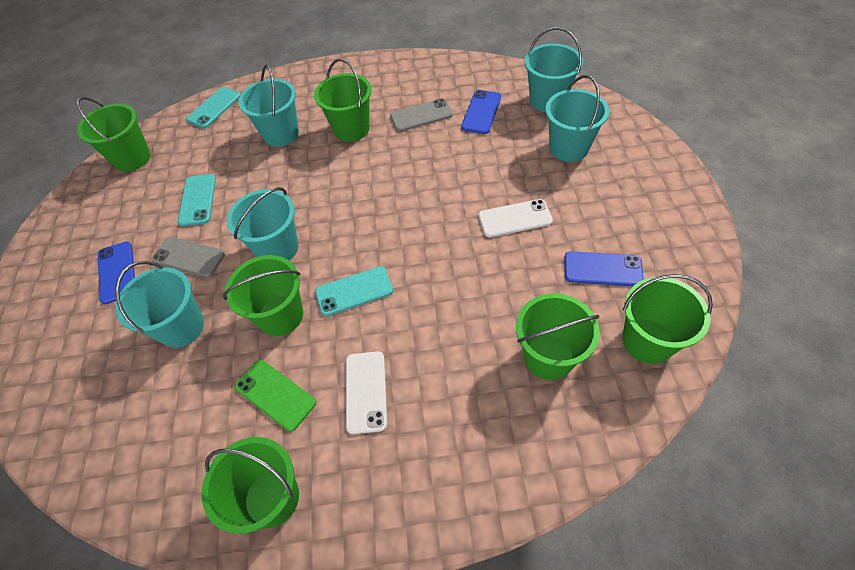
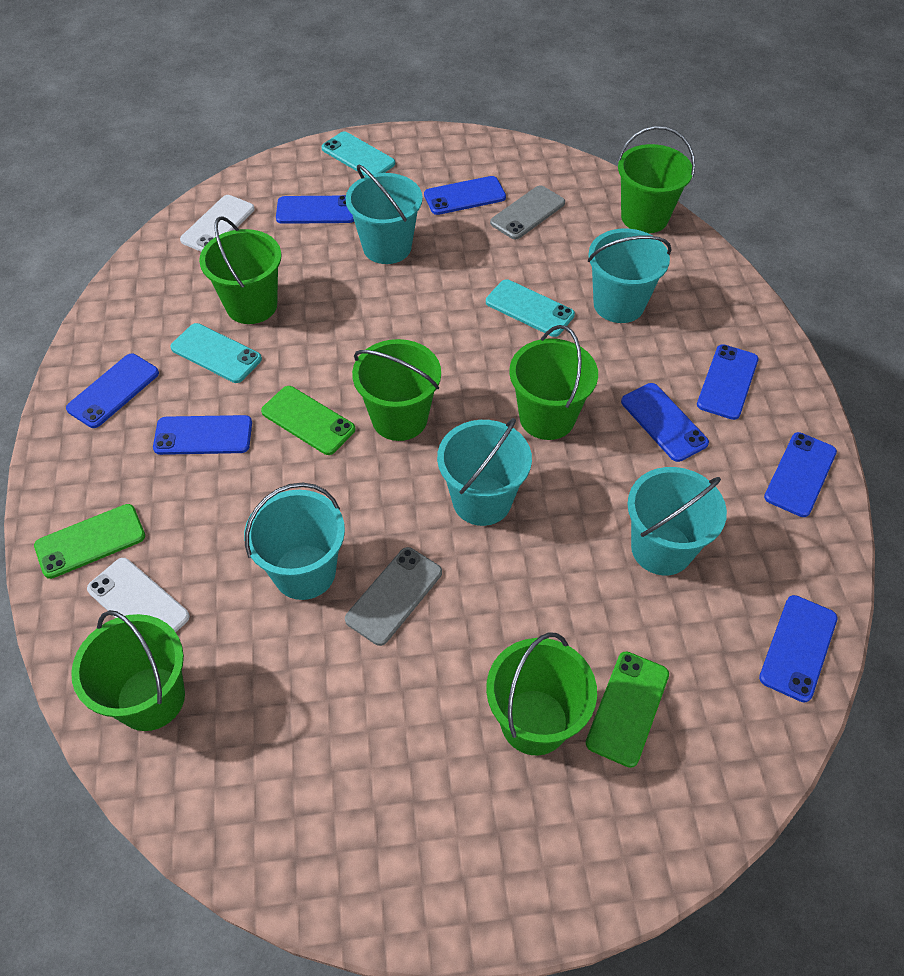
blue phone: [98,241,135,304] [461,90,501,134] [565,251,644,286] = 3 -> [66,354,159,428] [153,415,252,455] [276,195,354,224] [424,176,506,215] [621,383,709,462] [697,344,759,420] [759,595,838,702] [764,432,837,517] = 8
green phone: [235,360,316,431] = 1 -> [34,504,145,579] [261,386,355,455] [586,651,669,768] = 3

